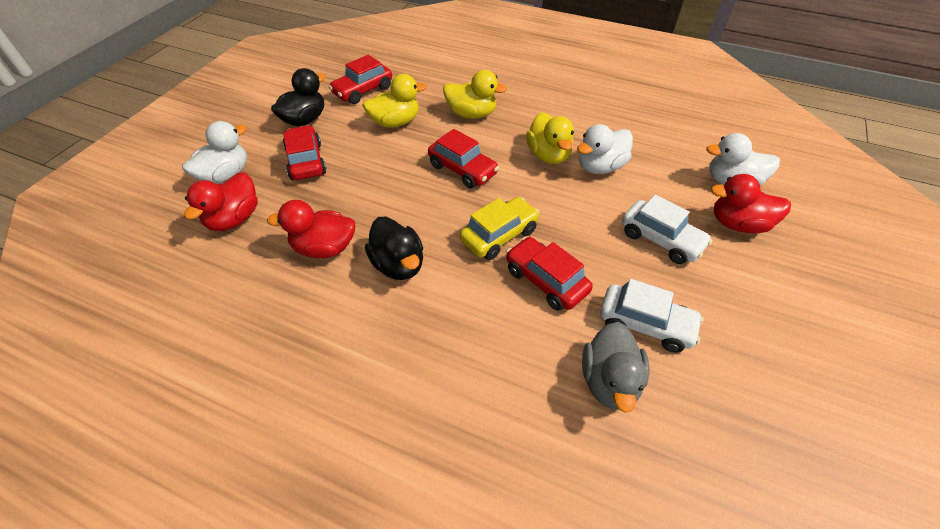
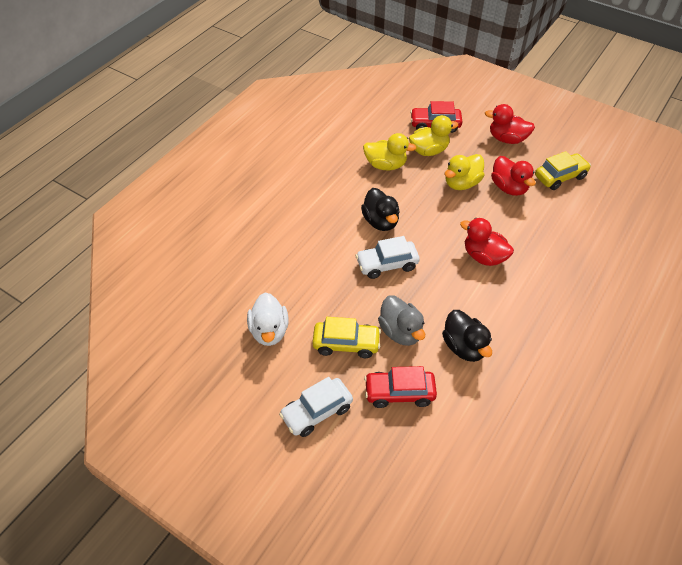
red car: [283,125,326,180] [329,55,392,104] [428,129,499,188] [506,237,593,311] = 4 -> [364,366,437,408] [410,101,462,133] = 2
white duck: [182,121,247,184] [577,124,633,174] [706,133,780,186] = 3 -> [247,293,288,346] = 1
yellow car: [460,197,540,260] = 1 -> [312,317,381,358] [535,151,591,190] = 2

